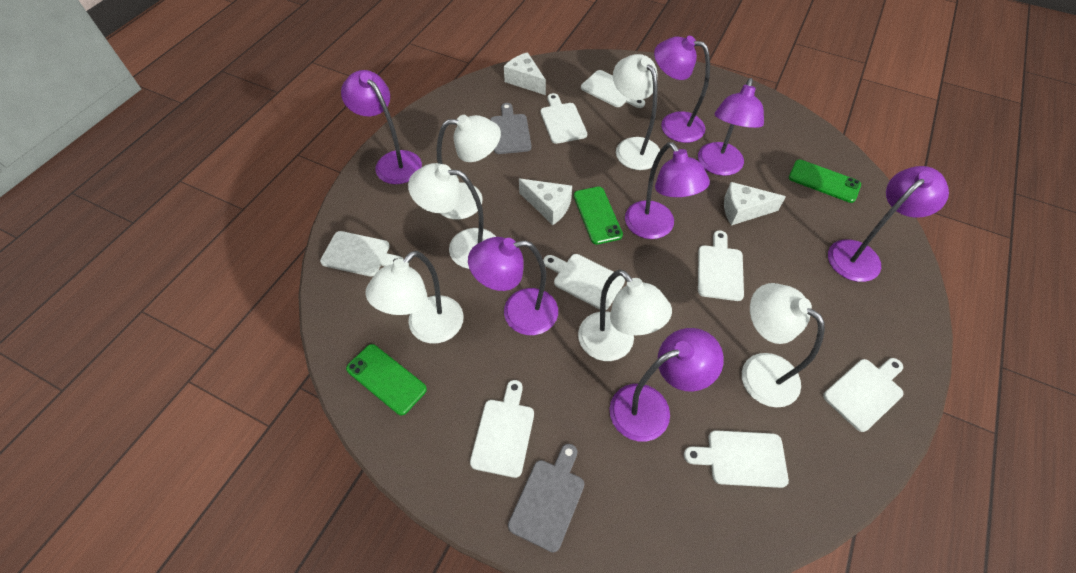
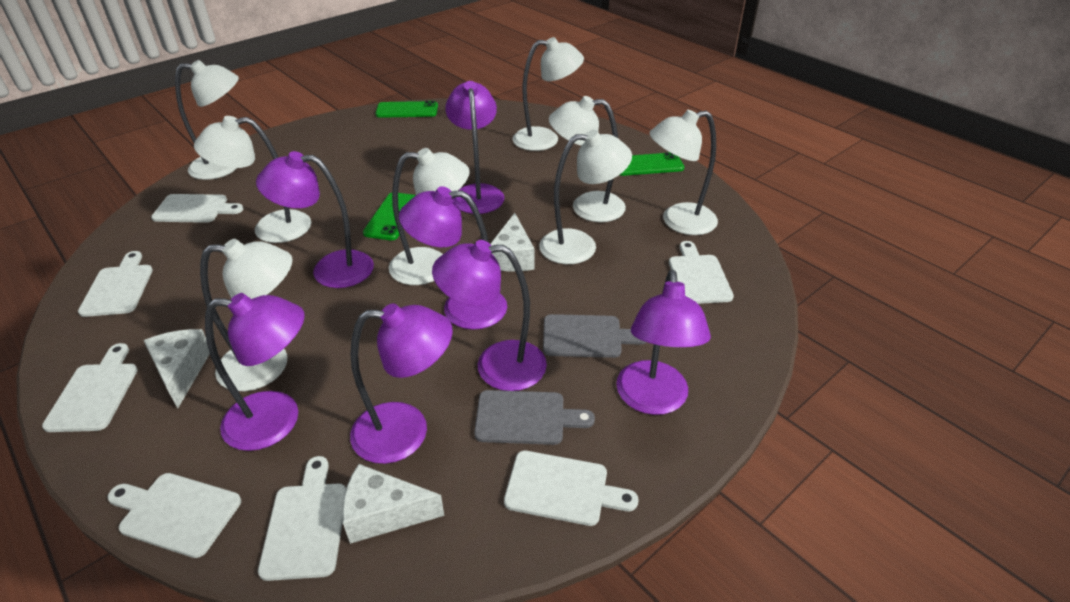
white cutting board: [320,231,403,277] [470,380,534,478] [540,93,587,144] [543,254,625,310] [581,70,645,108] [684,430,789,488] [698,230,744,301] [823,358,904,432] = 8 -> [42,343,138,432] [78,251,153,317] [107,473,241,558] [151,194,244,223] [258,456,346,581] [504,451,639,526] [669,241,734,304] = 7
white lamp: [365,251,464,343] [408,163,496,269] [437,115,501,219] [578,270,672,361] [613,54,660,170] [742,283,825,407] = 6 -> [175,60,239,180] [194,116,311,243] [200,239,293,391] [389,148,470,285] [512,37,584,151] [539,130,632,264] [549,96,626,222] [649,110,718,235] = 8

